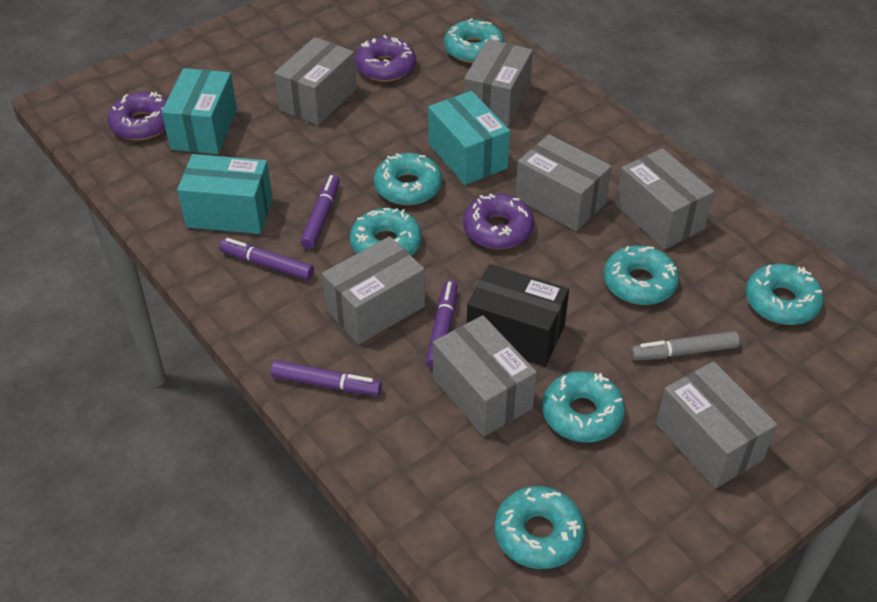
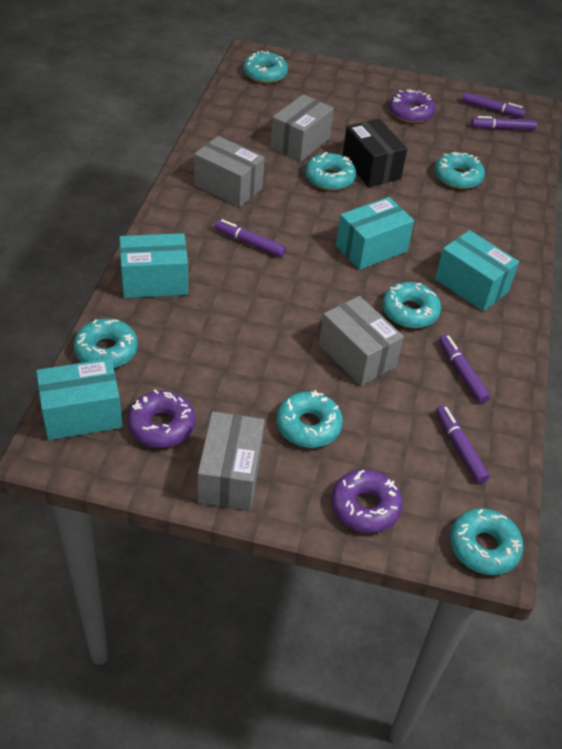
grey box: [274,37,357,125] [322,236,425,344] [433,315,537,437] [464,39,533,126] [515,134,612,231] [615,148,714,249] [656,361,777,488] = 7 -> [194,136,265,207] [198,412,264,511] [270,94,334,162] [319,296,404,386] = 4
grey marker: [630,331,740,361] = 1 -> none = 0
purple marker: [219,238,314,280] [271,360,382,396] [300,174,340,249] [426,280,457,369] = 4 -> [215,219,286,257] [436,405,490,483] [439,335,490,403] [462,92,526,118] [471,116,537,130] = 5
turquoise box: [162,68,237,154] [177,154,273,234] [428,91,510,185] = 3 -> [36,359,122,440] [119,233,188,298] [336,197,414,270] [435,230,519,311] = 4

